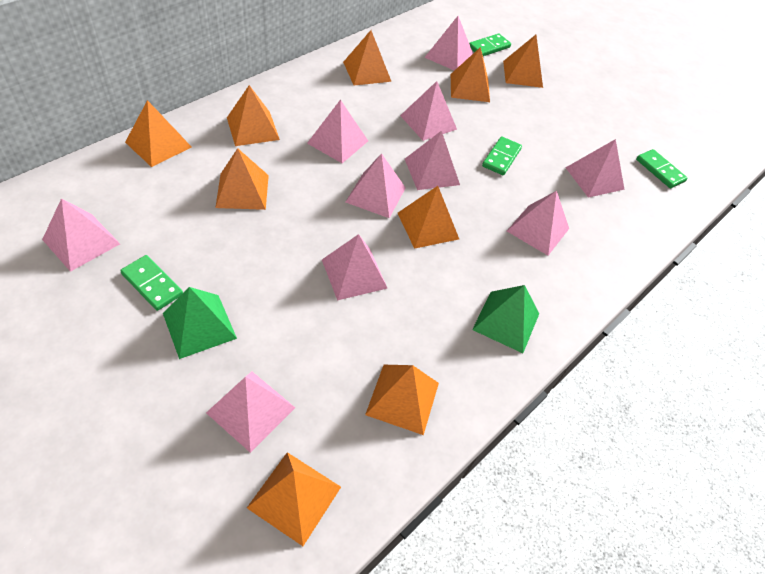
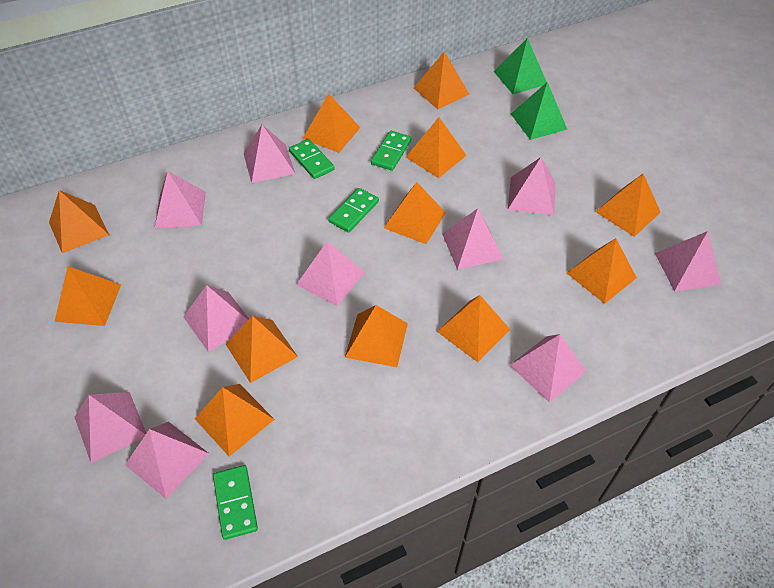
orange pyramid: [125,100,191,167] [215,148,269,210] [227,85,280,146] [247,452,341,546] [343,30,392,85] [365,365,439,435] [398,186,459,249] [451,47,490,102] [503,35,543,88] = 9 -> [49,190,109,253] [55,266,121,326] [195,384,275,457] [226,316,298,383] [303,93,361,153] [345,305,408,367] [384,182,446,244] [406,117,467,178] [414,52,469,109] [437,295,511,362] [567,238,637,304] [596,174,661,237] = 12

